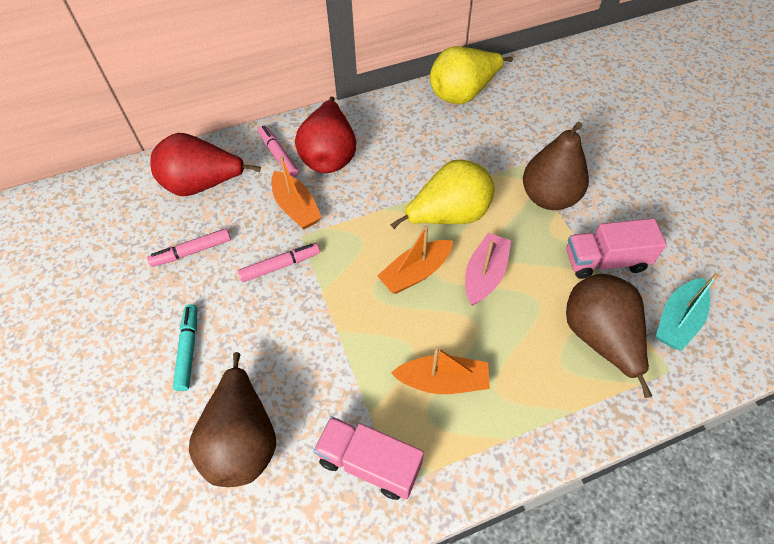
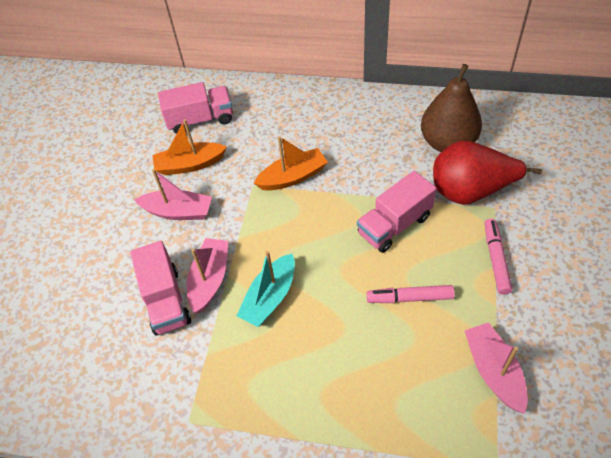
brown pear: [189,352,276,487] [523,122,589,210] [566,274,652,398] = 3 -> [421,64,482,152] = 1
orange boat: [271,156,322,229] [377,225,453,294] [391,346,490,394] = 3 -> [152,119,227,175] [253,136,328,191] = 2
pink boat: [465,233,511,306] = 1 -> [134,169,212,220] [187,238,228,313] [465,322,528,414] = 3
pink marker: [147,228,231,267] [238,243,320,282] [258,125,299,177] = 3 -> [367,285,455,303] [485,219,512,295] = 2
pink truck: [314,416,424,500] [566,218,667,279] = 2 -> [130,241,191,335] [158,82,233,134] [357,171,437,253] = 3
red pear: [150,133,261,196] [295,96,356,173] = 2 -> [433,141,542,205] = 1
turquoise marker: [173,304,197,391] = 1 -> none = 0
yellow pear: [390,160,495,229] [430,46,513,104] = 2 -> none = 0

